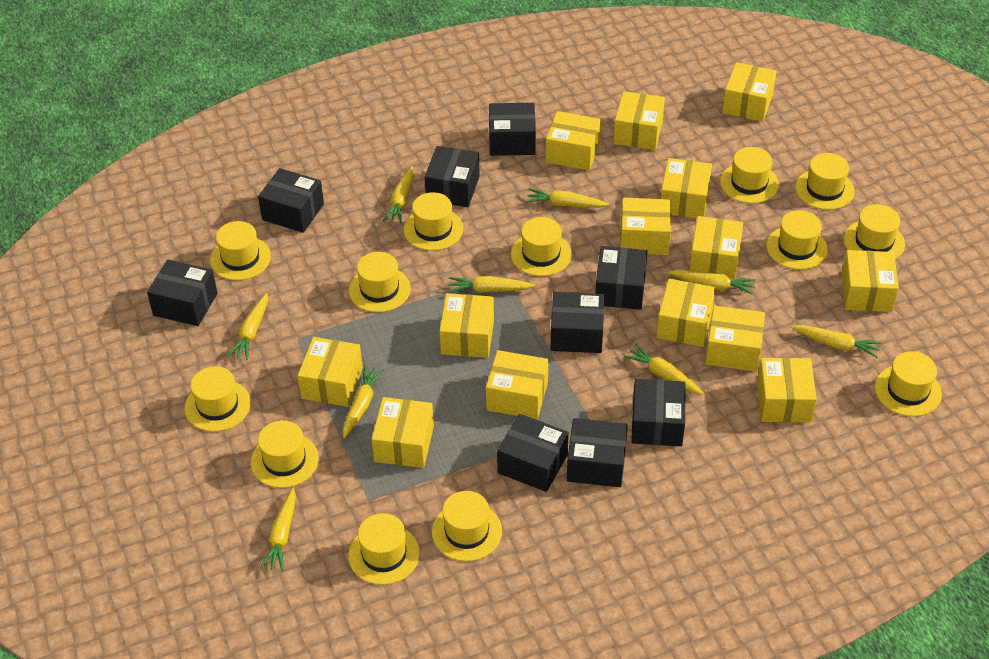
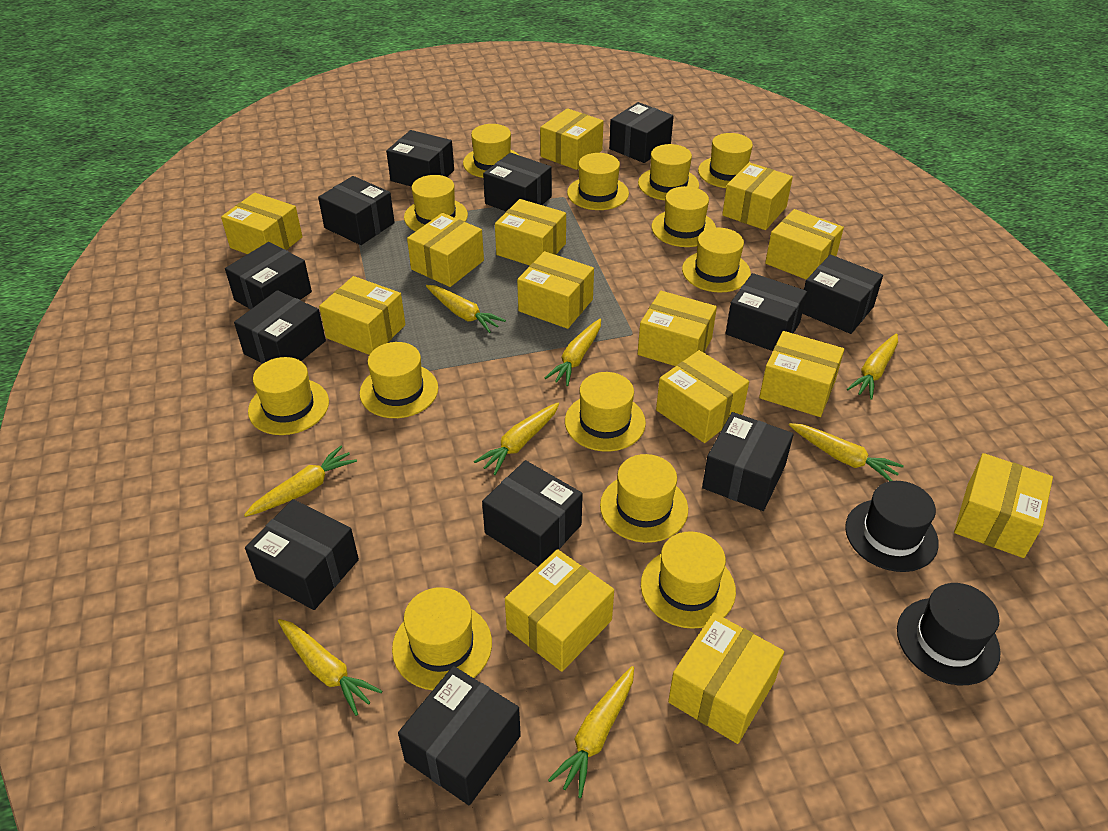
black box: [147,260,217,326] [258,168,324,233] [425,146,480,207] [489,103,536,156] [497,414,569,492] [551,292,604,353] [567,418,628,487] [595,246,647,310] [631,379,686,446] = 9 -> [225,242,312,310] [234,290,326,364] [245,499,359,610] [318,176,395,245] [386,130,454,187] [398,666,521,806] [482,460,583,566] [483,153,552,211] [609,102,674,163] [702,412,794,511] [726,273,807,351] [802,255,883,334] = 12
black hat: none = 0 -> [845,481,939,572] [897,583,1001,685] = 2
yellow carrot: [228,293,268,360] [260,488,296,571] [343,366,385,438] [382,166,414,223] [448,276,535,293] [526,188,609,208] [624,344,704,395] [669,270,756,295] [791,325,882,358] = 9 -> [244,446,357,517] [278,619,382,716] [426,285,506,333] [474,402,559,475] [545,319,601,386] [548,666,634,798] [789,423,904,481] [847,333,898,400] = 8

